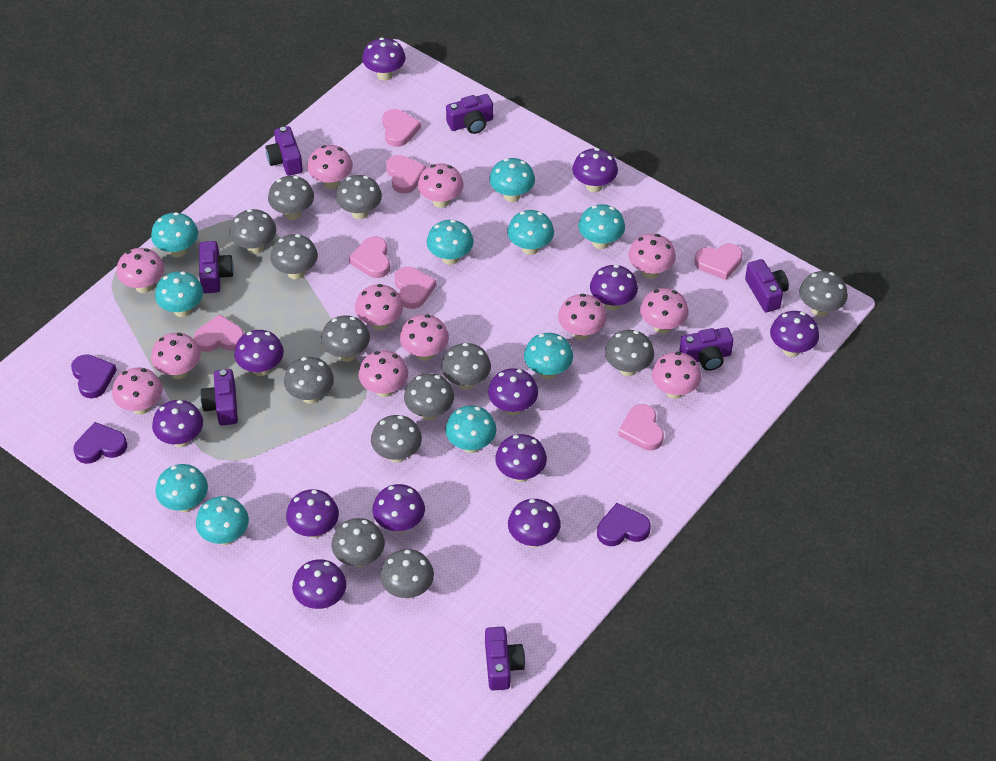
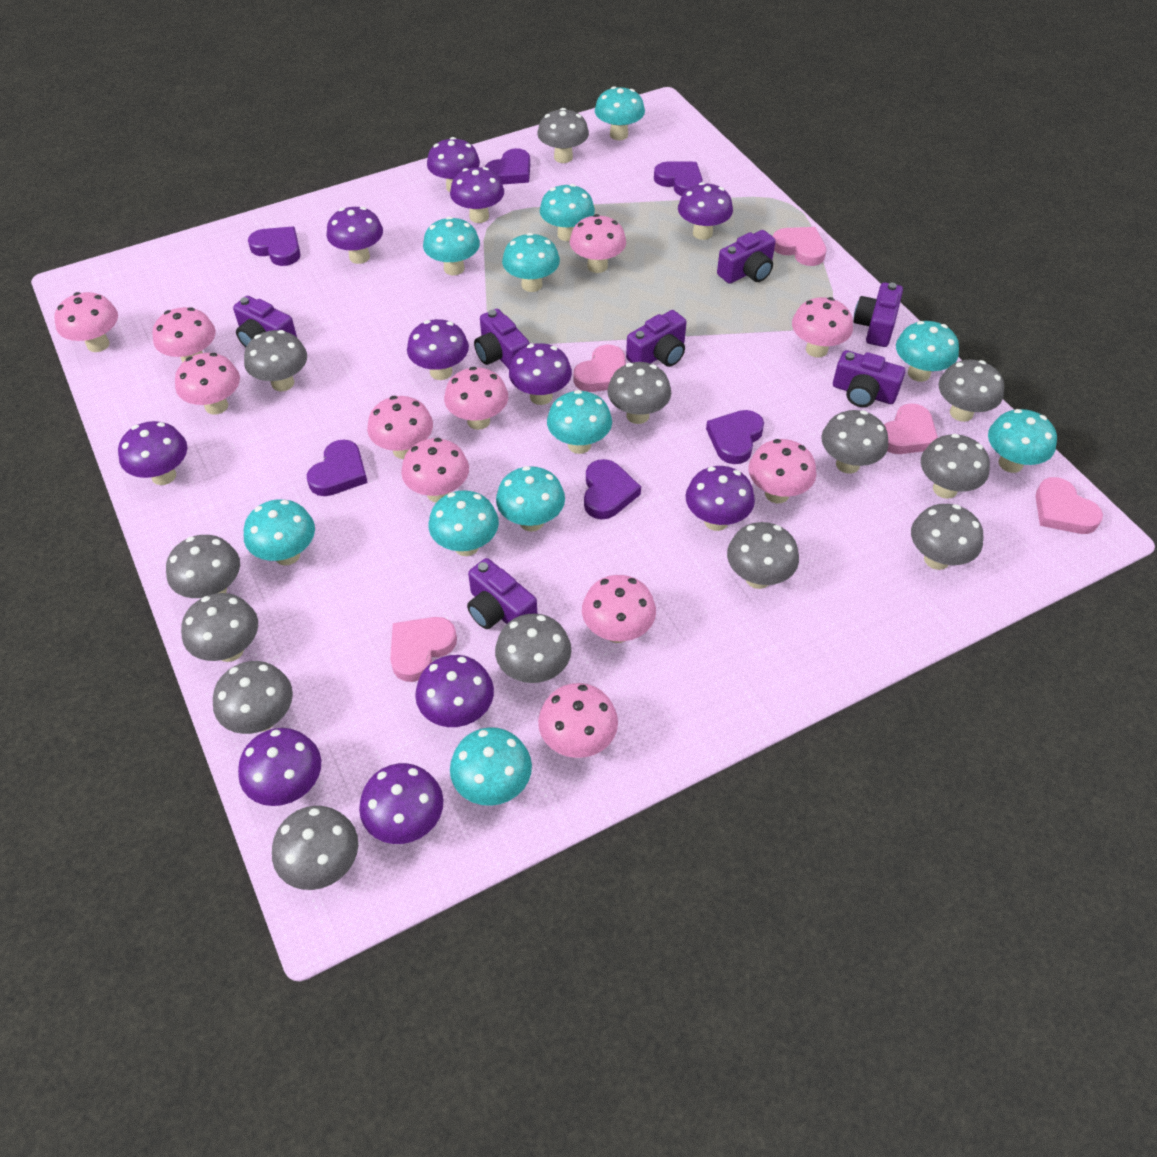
pink heart: [193,314,244,352] [349,237,390,278] [382,109,421,147] [386,155,426,194] [395,267,436,309] [618,404,664,450] [694,244,743,280] = 7 -> [390,617,457,682] [574,344,626,392] [773,227,826,266] [884,403,938,454] [1035,477,1103,534] = 5
pink mushroom: [112,367,163,414] [116,248,164,293] [151,333,201,379] [307,145,353,189] [355,284,403,330] [358,351,408,397] [400,315,449,361] [418,163,464,208] [558,294,607,340] [628,234,676,279] [640,288,689,334] [652,352,702,399] = 12 -> [54,292,118,352] [152,307,216,363] [175,353,240,415] [367,396,433,459] [401,438,469,502] [444,367,508,430] [538,683,618,758] [570,214,626,273] [582,575,656,643] [748,439,816,504] [792,297,853,358] = 11
purple heart: [71,354,117,398] [73,422,127,464] [597,503,651,546] = 3 -> [248,227,301,266] [307,440,368,496] [485,148,530,185] [584,459,641,520] [654,161,703,196] [706,410,764,464] = 6
purple mushroom: [152,400,203,447] [234,330,284,376] [286,489,339,538] [292,559,346,609] [362,38,405,81] [372,484,425,533] [488,368,538,415] [495,434,547,482] [508,499,561,547] [572,148,618,192] [590,265,638,311] [770,311,819,357] = 12 -> [118,421,187,485] [238,728,321,806] [327,207,383,264] [359,763,443,844] [407,319,469,380] [415,655,494,727] [427,137,480,192] [450,167,504,223] [509,343,572,405] [678,182,733,240] [686,466,755,531] = 11
turquoise mushroom: [151,212,198,258] [155,271,203,317] [156,464,208,512] [196,496,249,545] [427,220,474,265] [445,406,496,453] [489,158,535,202] [507,210,554,255] [524,333,573,379] [578,204,625,249] = 10 -> [244,499,315,566] [423,217,480,275] [429,490,499,556] [450,727,532,806] [496,466,565,532] [502,233,560,292] [540,184,595,241] [547,390,612,454] [595,86,645,140] [896,321,959,382] [988,409,1057,473] = 11

